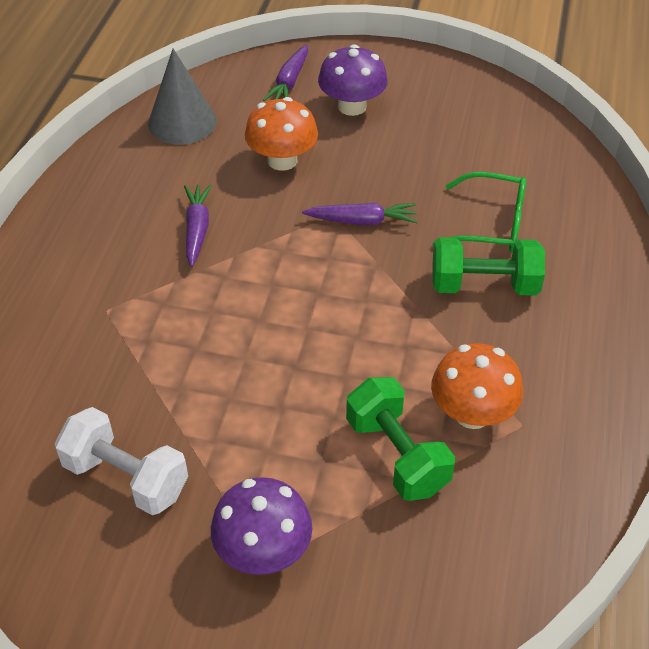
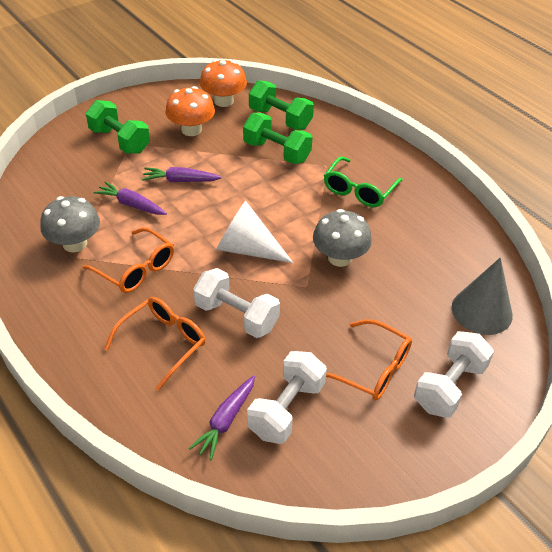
green dumbbell: [346,377,455,501] [432,237,545,296] = 2 -> [86,100,150,154] [243,113,313,164] [249,80,314,130] = 3
grey mushroom: none = 0 -> [40,196,100,253] [313,209,372,267] = 2
orange glasses: none = 0 -> [82,227,174,293] [104,297,206,391] [326,319,412,401] = 3
purple mushroom: [211,477,312,575] [318,44,388,116] = 2 -> none = 0
white cone: none = 0 -> [216,201,293,263] = 1
white dumbbell: [55,407,188,515] = 1 -> [193,268,280,338] [247,351,327,444] [414,331,494,418] = 3

